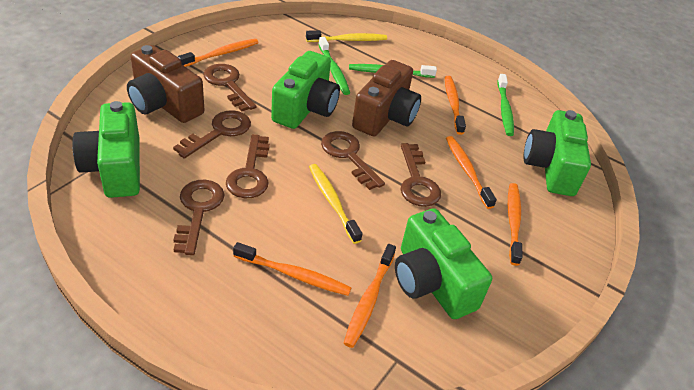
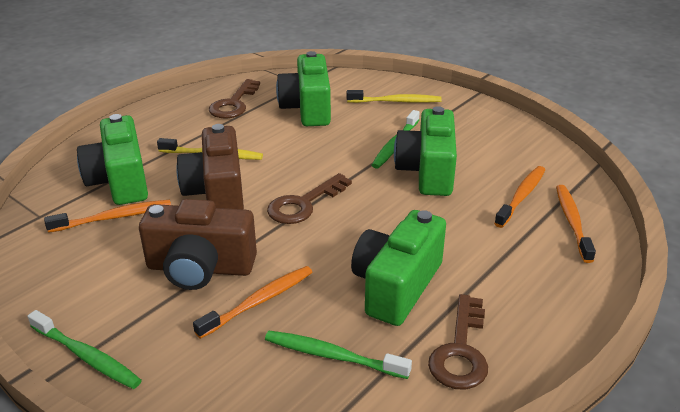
brown key: [173,110,251,159] [174,180,225,255] [203,64,257,112] [226,134,270,198] [321,131,385,190] [400,143,441,207] = 6 -> [209,79,260,118] [267,173,352,224] [428,294,488,389] = 3
orange toothbrush: [177,38,259,67] [233,242,351,296] [344,244,396,348] [445,76,466,135] [446,136,497,209] [508,183,523,266] = 6 -> [44,200,171,233] [193,266,313,339] [494,166,545,228] [556,185,596,263] = 4

